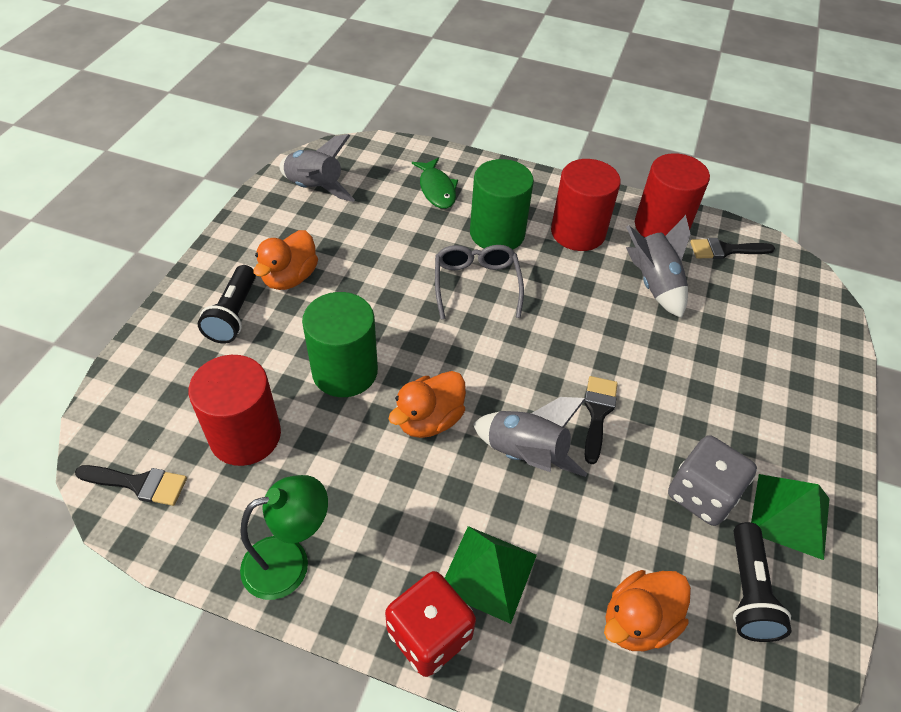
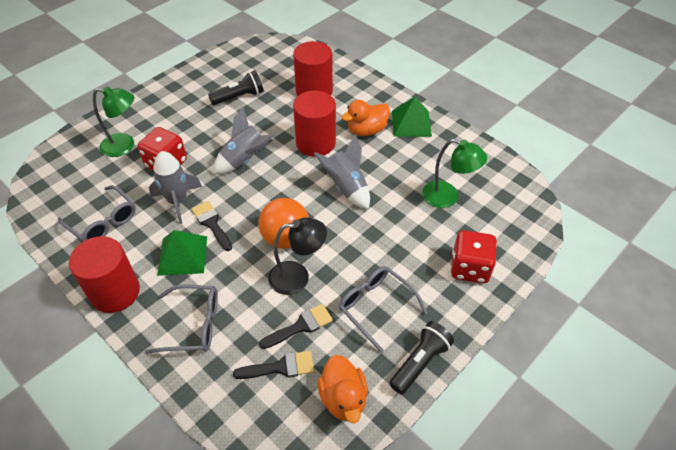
black lamp: none = 0 -> [268,217,327,295] = 1
green cylinder: [302,292,378,397] [470,159,534,249] = 2 -> none = 0
green fish: [412,158,458,209] = 1 -> none = 0
green lamp: [240,475,328,600] = 1 -> [93,86,134,157] [422,139,487,208] = 2
grey dice: [668,435,757,526] = 1 -> none = 0
grey glasses: [435,245,524,319] = 1 -> [58,185,136,242] [145,284,218,354] [339,266,427,353] = 3
orange ball: none = 0 -> [258,198,309,249] = 1
orange duck: [254,230,318,290] [389,371,466,438] [604,570,691,651] = 3 -> [318,355,368,423] [342,100,390,136] = 2
red dice: [385,571,476,677] = 1 -> [137,127,187,171] [451,230,497,283] = 2

